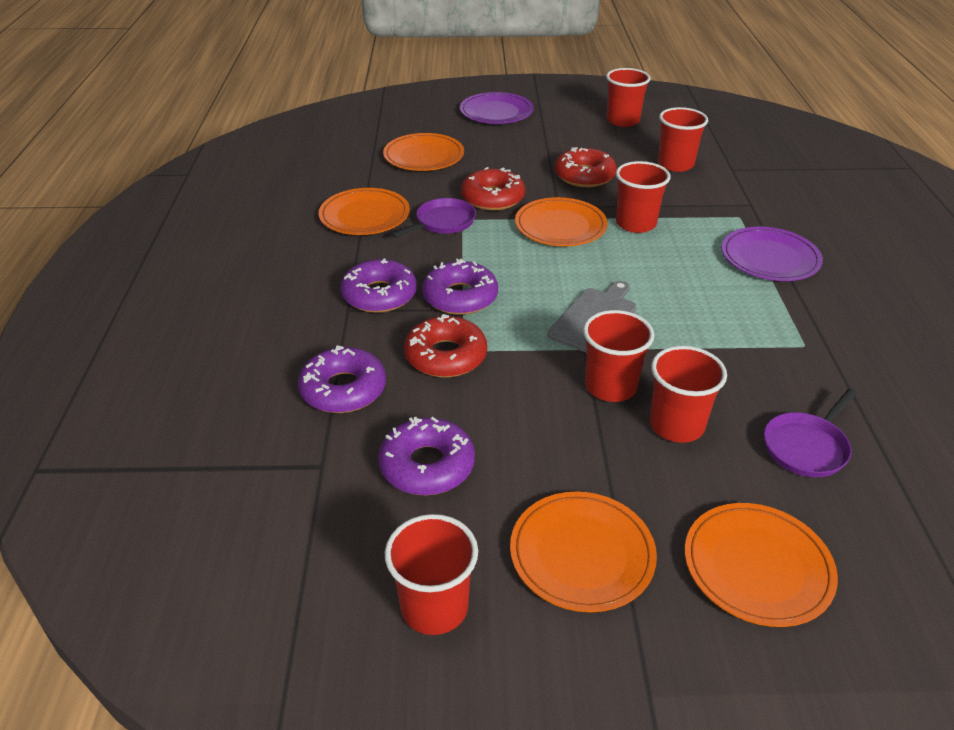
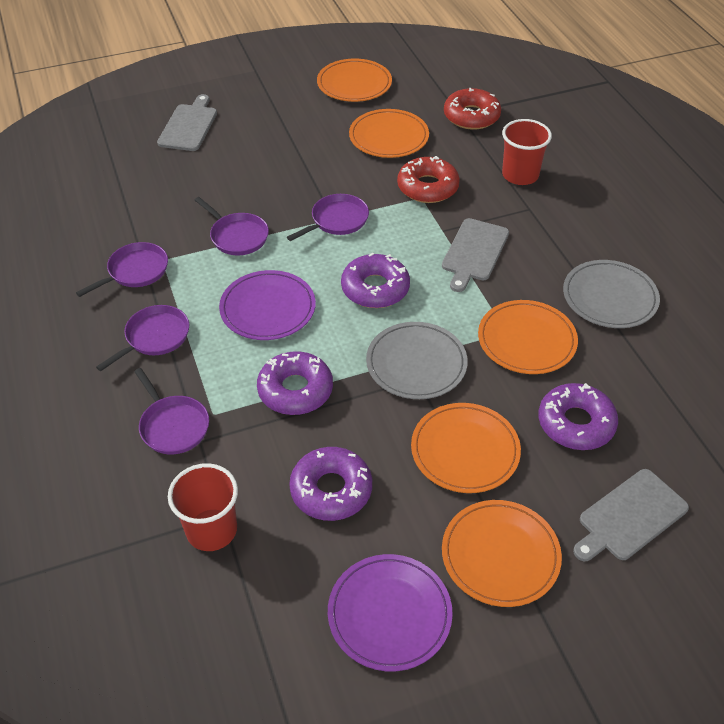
grey cutting board: [548,281,636,353] = 1 -> [157,94,217,151] [442,218,509,292] [573,469,689,561] = 3
grey plate: none = 0 -> [366,322,468,399] [563,260,660,328] = 2
purple pan: [391,198,476,238] [764,389,857,477] = 2 -> [76,242,168,297] [96,305,189,371] [134,368,209,454] [195,197,269,255] [287,194,369,241] = 5
red cup: [385,514,478,635] [583,310,654,402] [606,68,651,127] [616,161,670,233] [650,346,727,443] [658,107,708,172] = 6 -> [168,463,238,551] [502,119,552,185] = 2
red donut: [404,314,487,378] [461,167,525,211] [555,147,617,187] = 3 -> [397,156,460,203] [444,88,501,130] = 2

